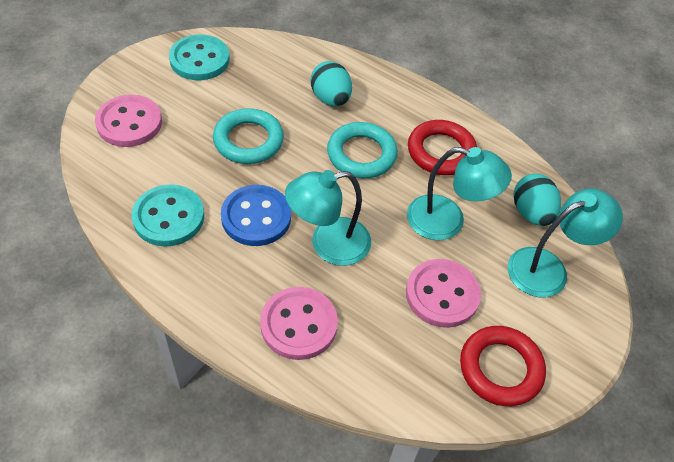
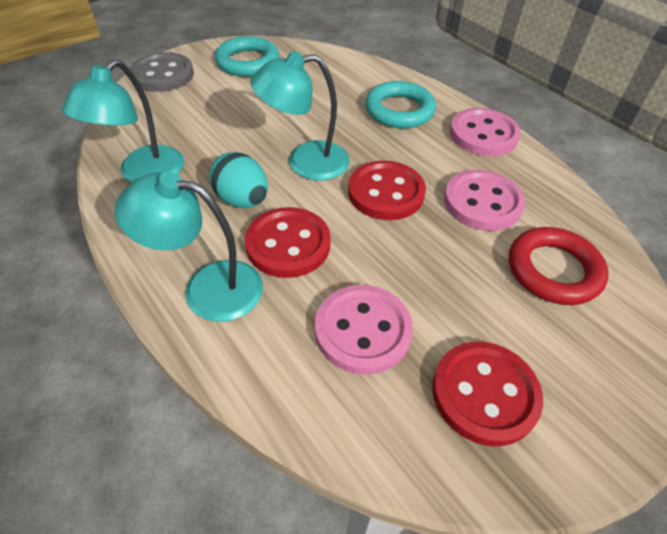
blue button: [221,185,291,246] = 1 -> none = 0
grey button: none = 0 -> [130,52,194,92] = 1
red button: none = 0 -> [245,207,331,278] [348,161,426,220] [432,341,543,446] = 3
red ring: [408,120,477,175] [460,326,546,406] = 2 -> [509,227,609,305] = 1
turquoise button: [132,184,204,247] [169,34,230,80] = 2 -> none = 0
turquoise egg: [311,61,352,107] [514,174,561,226] = 2 -> [209,152,268,208] = 1

